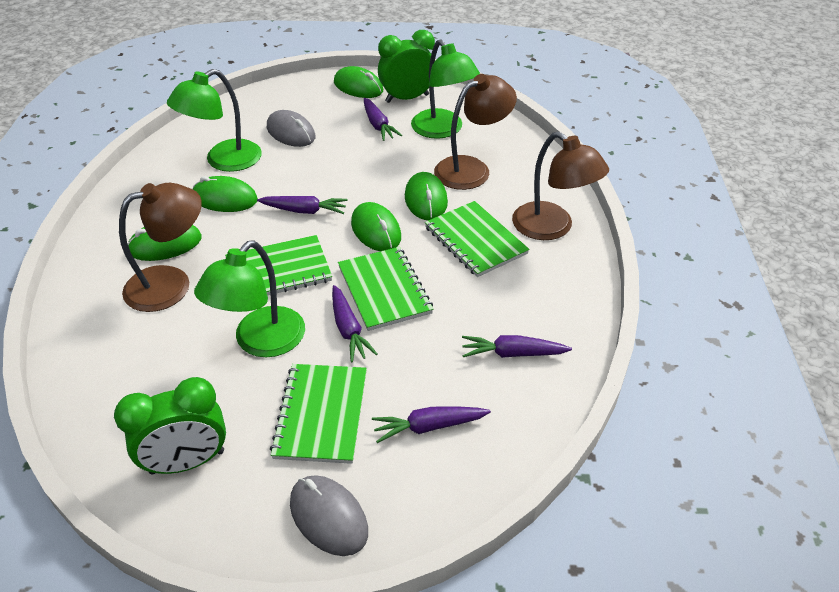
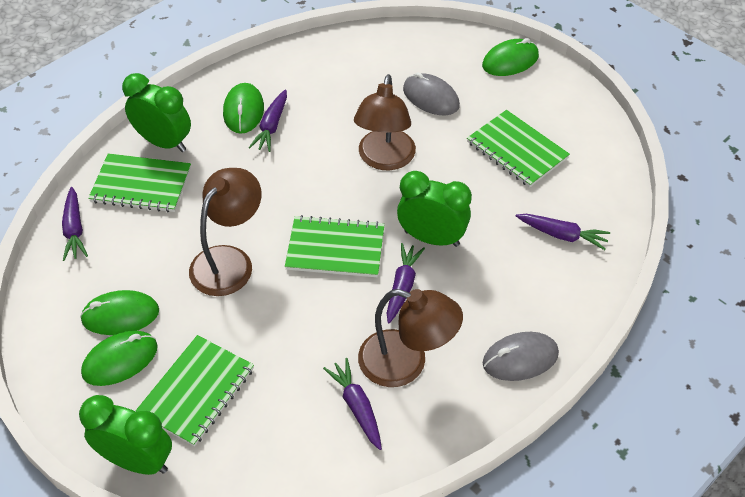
green clock: [114,377,226,474] [378,30,435,103] = 2 -> [79,395,172,475] [122,73,191,152] [397,171,472,247] = 3
green lamp: [167,69,262,172] [194,240,305,357] [411,39,480,139] = 3 -> none = 0
green mouse: [128,225,202,261] [193,176,258,212] [334,66,383,98] [351,202,401,251] [405,172,448,220] = 5 -> [80,290,159,335] [81,330,158,386] [223,83,264,134] [482,38,539,76] = 4

